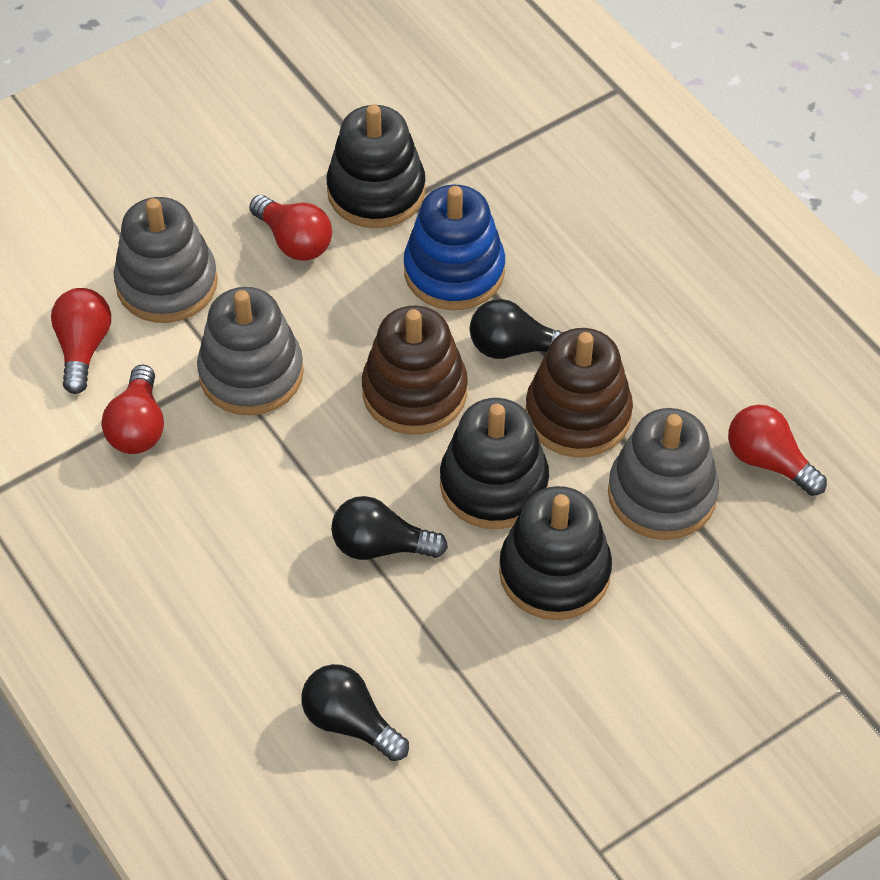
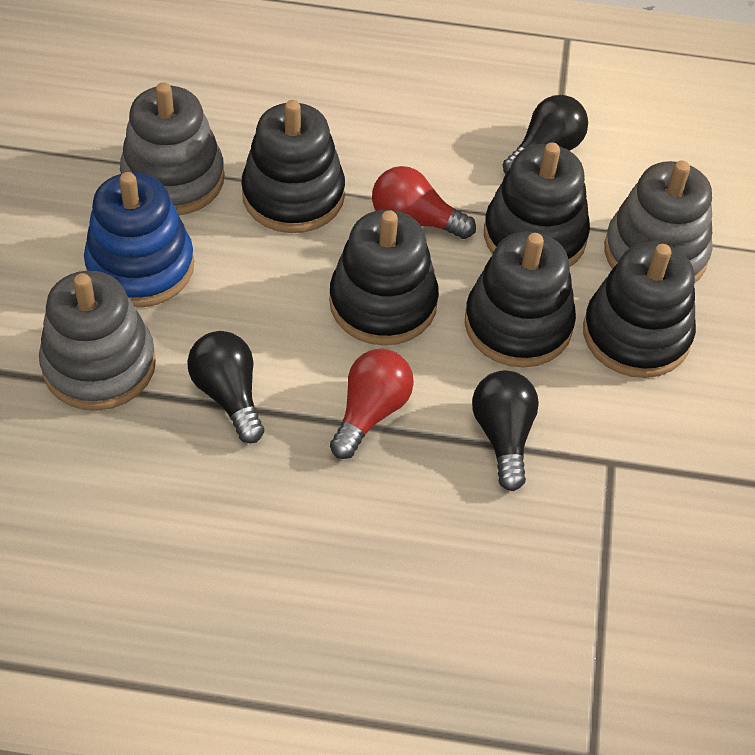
black stacking toy: [327,104,426,228] [440,398,549,529] [499,486,612,620] = 3 -> [241,100,345,233] [329,210,439,346] [465,231,576,368] [484,142,590,267] [583,242,696,378] = 5
brown stacking toy: [362,306,468,435] [525,328,633,458] = 2 -> none = 0
red light bulb: [51,288,111,394] [102,364,164,454] [249,195,332,261] [728,405,827,496] = 4 -> [330,349,414,459] [372,166,476,239] = 2

